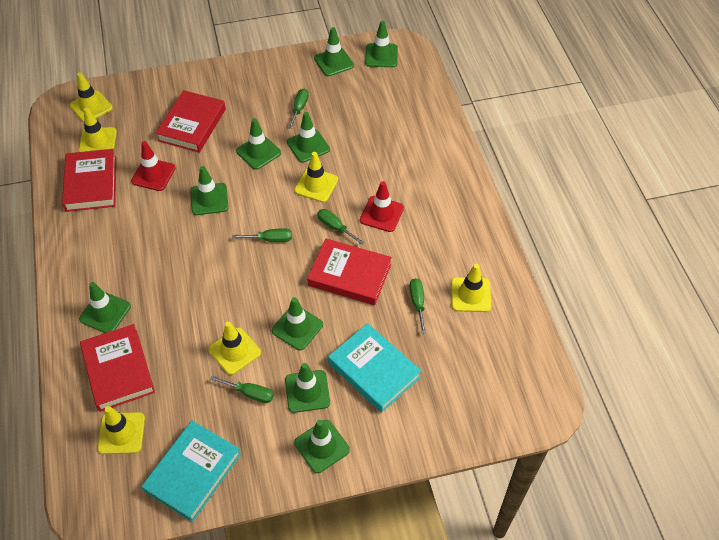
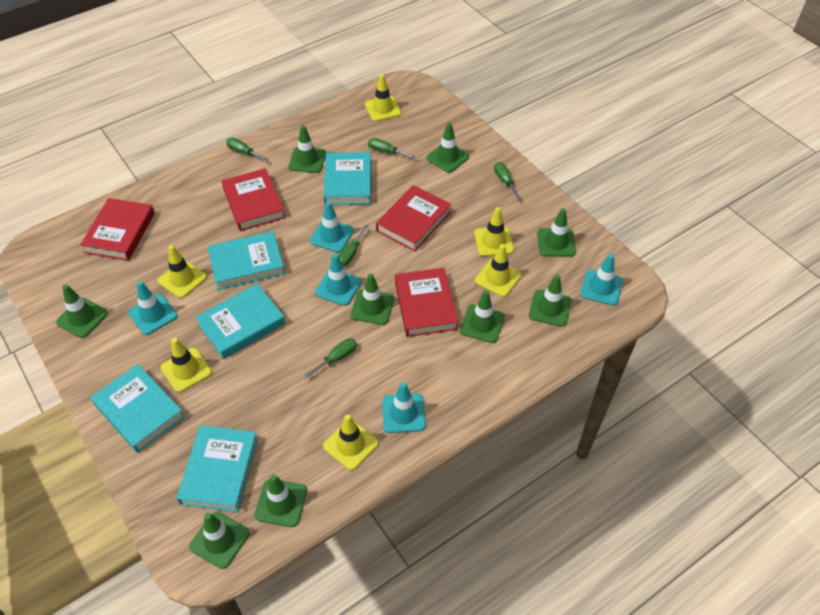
red traffic cone: [131,141,176,191] [360,181,404,232] = 2 -> none = 0
turquoise book: [141,421,241,522] [328,323,421,413] = 2 -> [91,364,185,453] [176,425,258,512] [196,284,286,359] [208,231,285,290] [323,152,371,205] = 5
turquoise traffic cone: none = 0 -> [128,281,177,335] [310,201,354,252] [315,253,362,306] [382,382,426,433] [580,254,623,306] = 5

